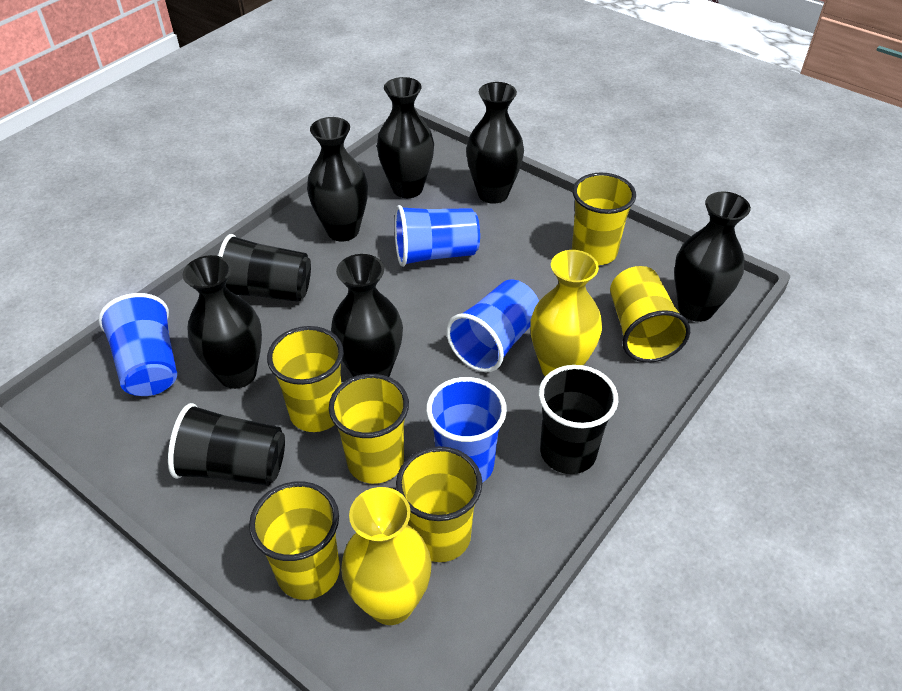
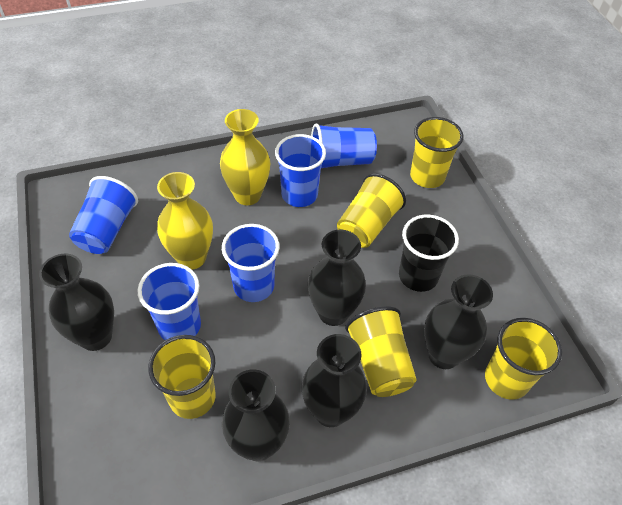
black cup: [168,403,285,486] [218,234,311,302] [539,365,618,474] = 3 -> [399,215,459,292] = 1
black vase: [183,255,262,389] [307,117,368,241] [331,254,403,377] [377,77,434,198] [466,82,524,204] [674,192,751,322] = 6 -> [39,254,114,351] [222,369,290,461] [302,334,367,427] [308,230,366,326] [424,274,493,369] = 5
blue cup: [98,293,177,396] [394,205,480,267] [426,377,507,483] [446,279,539,372] = 4 -> [69,176,138,254] [138,263,201,340] [222,224,280,302] [275,134,326,207] [311,124,377,168] = 5
yellow cup: [249,481,340,600] [267,326,344,432] [329,374,409,484] [396,446,482,562] [572,173,636,265] [610,266,690,363] = 6 -> [148,335,216,419] [337,173,406,248] [345,306,417,397] [410,117,464,188] [485,318,562,400] = 5

